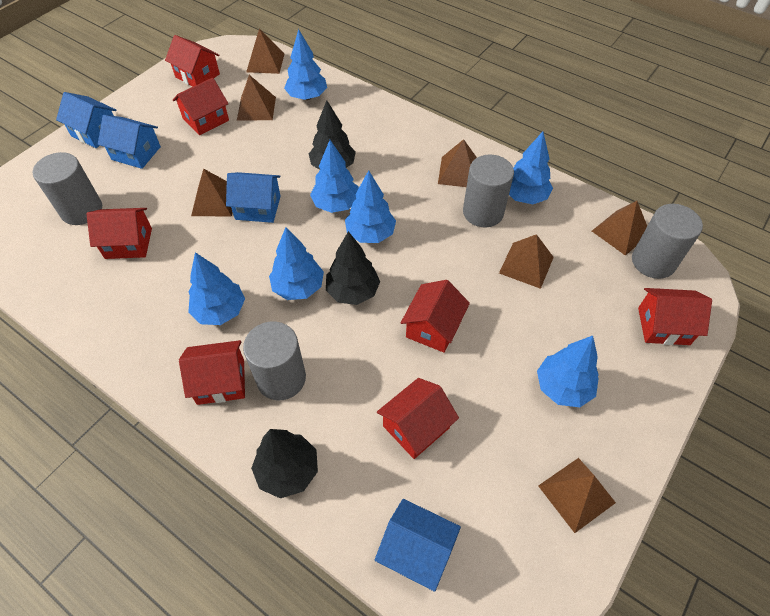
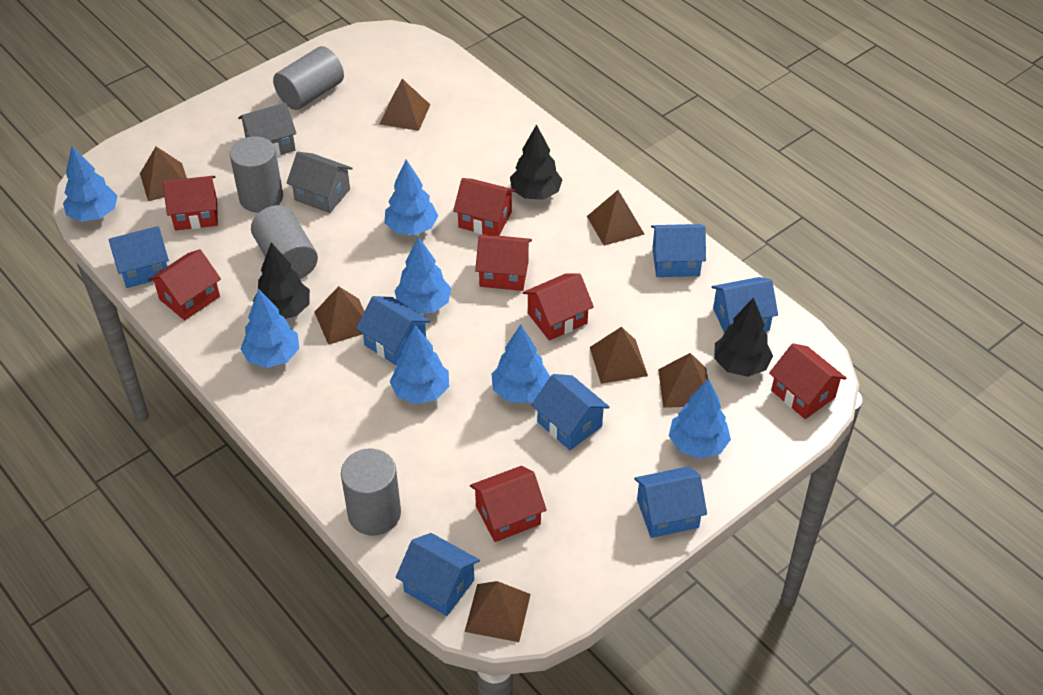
blue house: [56,92,117,148] [98,115,161,169] [226,172,281,223] [375,499,461,592] = 4 -> [109,226,169,288] [356,296,431,366] [396,533,480,616] [531,374,610,450] [634,467,707,538] [651,224,706,277] [712,277,778,333] = 7
grey house: none = 0 -> [238,103,297,157] [286,152,353,213] = 2

